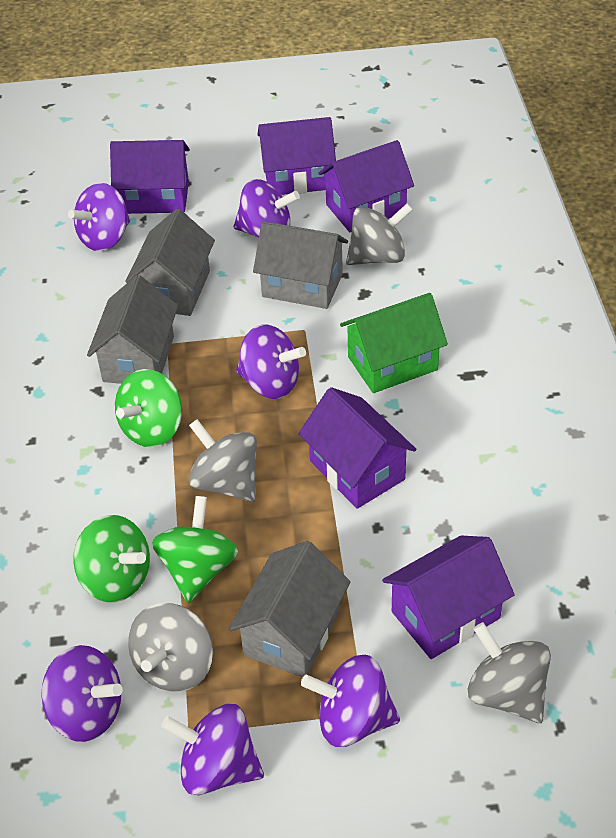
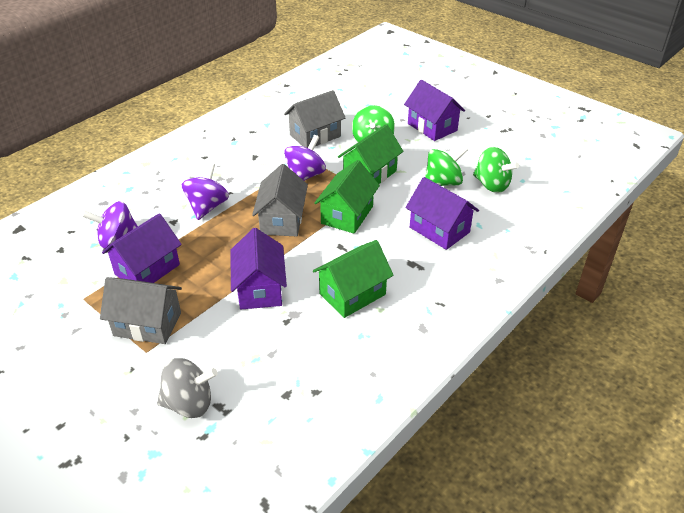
green house: [340,293,448,393] = 1 -> [313,240,394,318] [314,160,380,234] [338,124,404,184] = 3
grey house: [87,275,178,384] [125,209,215,316] [229,541,350,678] [253,221,348,309] = 4 -> [100,277,182,344] [252,164,308,237] [284,90,346,148] = 3
grey spinning top: [128,603,213,691] [189,419,257,502] [346,203,413,265] [468,622,551,723] = 4 -> [157,358,218,418] = 1
purple house: [110,140,190,214] [258,117,336,195] [299,387,416,509] [318,140,414,232] [382,536,515,659] = 5 -> [102,213,182,283] [230,228,287,309] [404,80,465,141] [405,177,479,250] = 4
purple spinning top: [41,645,123,742] [68,183,130,251] [161,704,264,795] [234,179,300,238] [236,324,306,399] [301,655,400,747] = 6 -> [82,201,138,249] [182,163,229,220] [284,135,326,181] = 3

